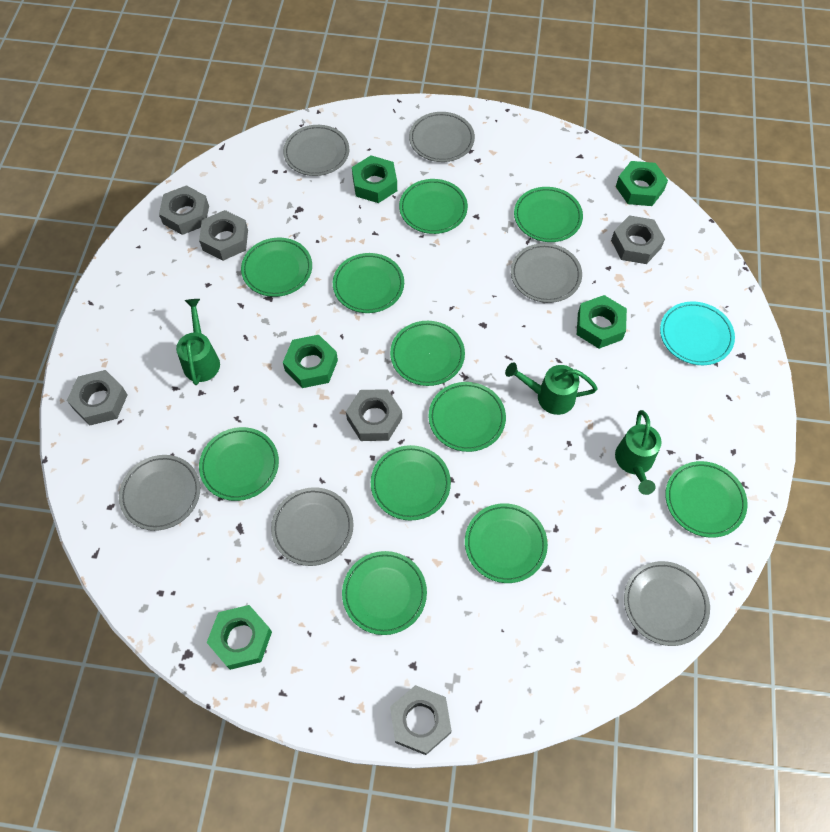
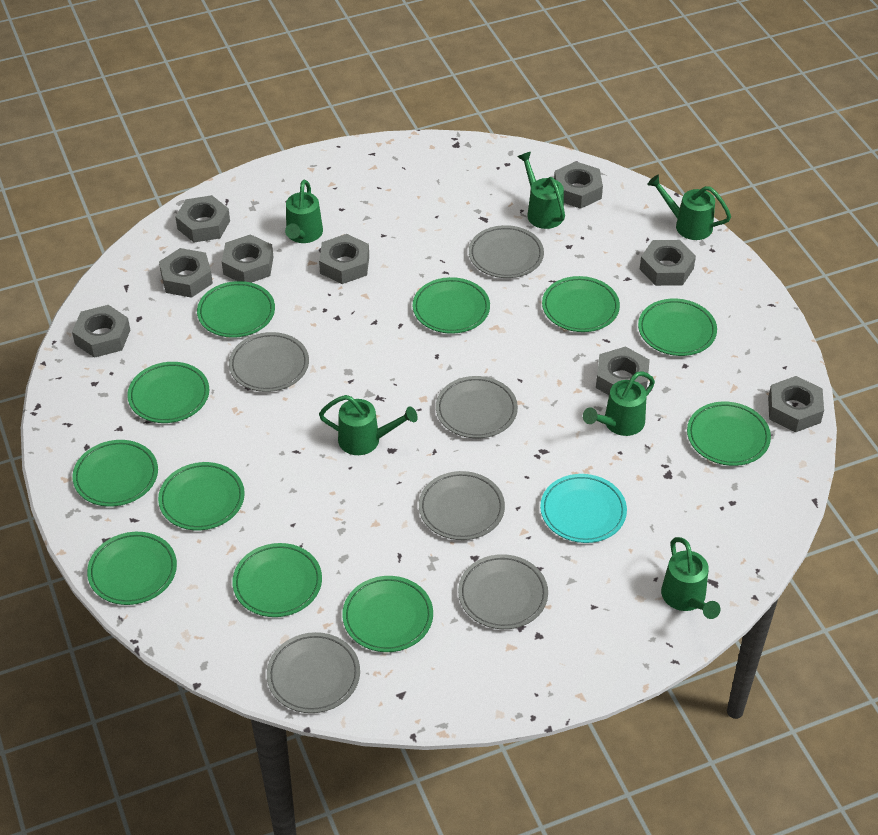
green nut: [207,605,272,670] [283,335,338,388] [352,155,397,203] [577,295,627,349] [616,161,668,206] = 5 -> none = 0
green watering can: [176,299,220,385] [505,362,598,415] [615,410,662,495] = 3 -> [285,180,323,243] [319,395,418,455] [517,152,565,229] [583,371,655,436] [647,175,731,240] [661,537,720,619] = 6
grey nut: [67,370,128,426] [159,185,209,235] [199,210,248,261] [346,389,402,441] [390,685,452,755] [611,215,665,264] = 6 -> [72,305,130,358] [159,248,213,298] [175,195,230,243] [222,234,273,283] [319,234,369,284] [554,161,603,209] [596,346,650,395] [640,240,696,286] [768,376,824,432] = 9

